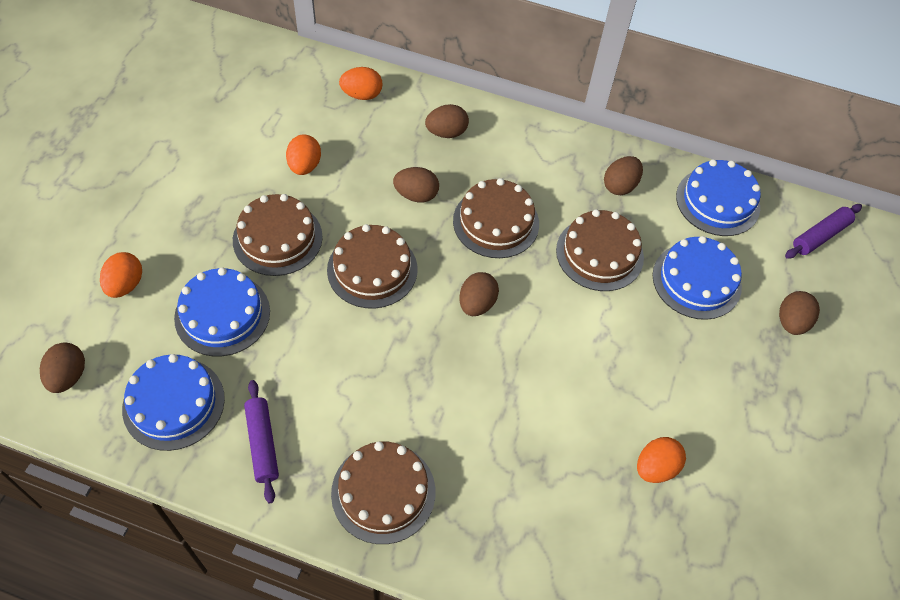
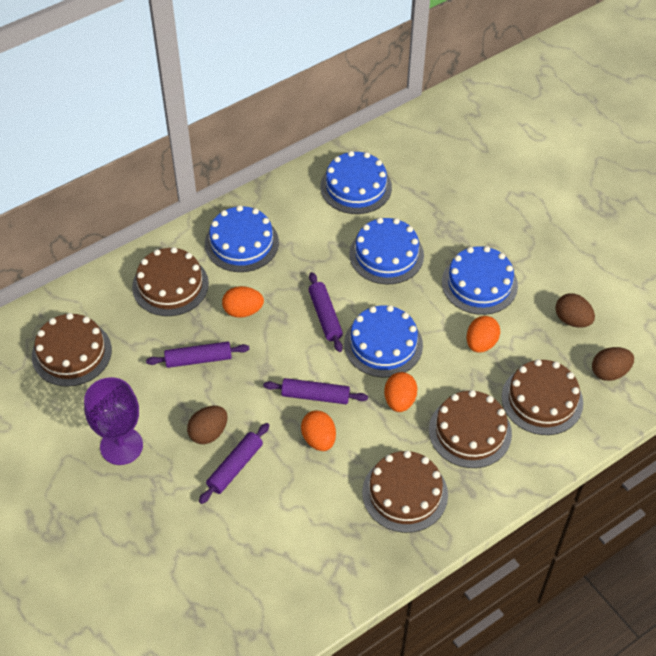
blue cake: [122,354,225,451] [174,267,270,356] [652,236,742,320] [676,159,761,236] = 4 -> [205,205,279,272] [320,151,392,214] [344,305,423,377] [349,218,424,284] [442,246,518,315] = 5
brown egg: [40,342,85,393] [393,167,439,203] [425,104,469,138] [459,272,499,316] [604,156,643,195] [779,291,820,335] = 6 -> [187,406,228,444] [555,293,595,327] [592,347,634,381] = 3
purple goblet: none = 0 -> [84,377,143,465] = 1
purple rolling pin: [244,380,279,503] [785,204,862,259] = 2 -> [146,342,249,368] [199,423,269,504] [263,378,368,404] [309,272,343,352] = 4

